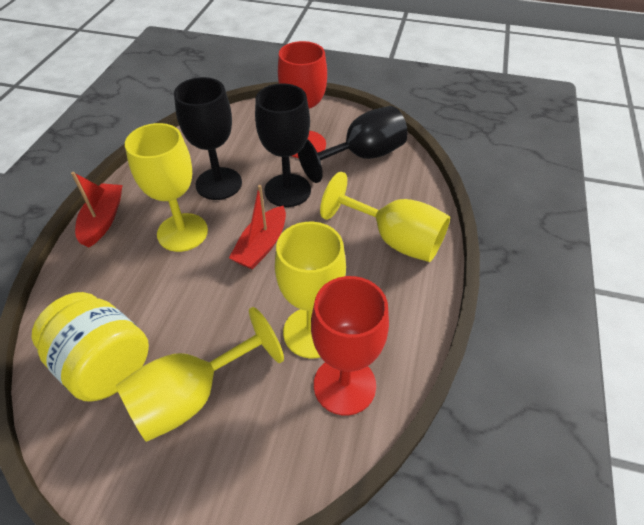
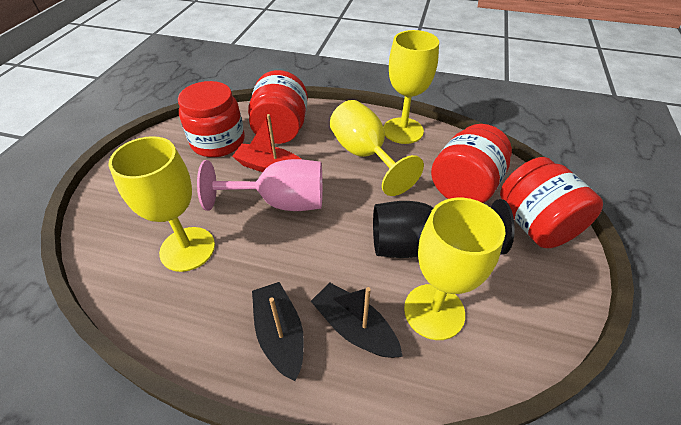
black boat: none = 0 -> [252,282,304,381] [311,282,403,358] = 2
black goblet: [174,77,242,200] [255,83,311,207] [298,106,408,183] = 3 -> [373,199,515,258] = 1
pink goblet: none = 0 -> [197,159,323,211] = 1
red boat: [71,172,123,247] [229,185,286,269] = 2 -> [232,114,301,172] = 1
red goblet: [278,41,327,158] [311,276,389,415] = 2 -> none = 0
red jar: none = 0 -> [178,81,245,157] [248,70,308,144] [431,124,512,203] [500,157,603,248] = 4
yellow jar: [32,292,149,402] = 1 -> none = 0

